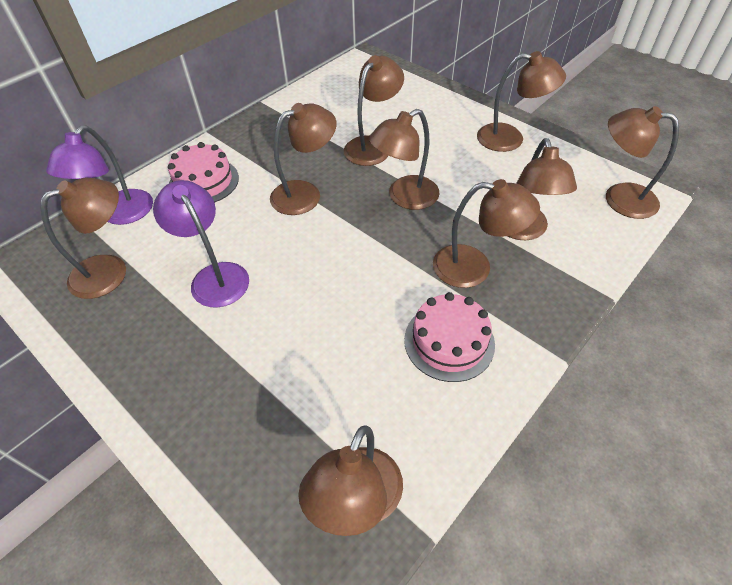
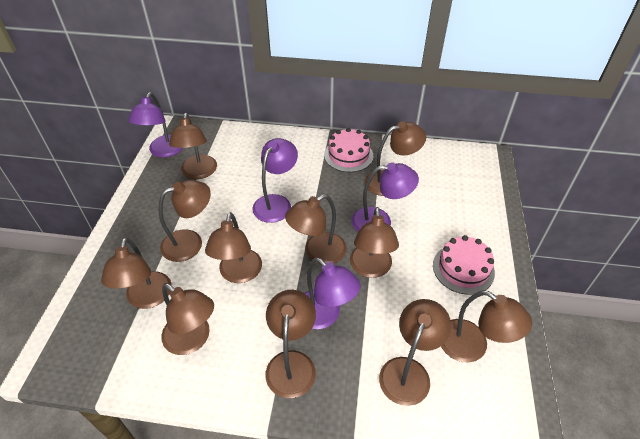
brown lamp: [41,178,126,299] [270,103,336,215] [298,425,403,536] [344,55,404,166] [369,109,439,210] [433,179,540,288] [477,51,566,152] [508,138,577,240] [606,106,679,219] = 9 -> [101,237,172,309] [159,180,211,262] [161,283,214,355] [169,113,217,179] [205,212,262,283] [265,290,316,398] [285,194,347,264] [350,207,399,278] [365,121,426,196] [379,299,451,406] [441,290,532,362] = 11
purple lamp: [46,125,153,225] [153,180,249,307] = 2 -> [128,92,183,158] [252,138,298,223] [304,257,361,329] [351,162,419,232] = 4

